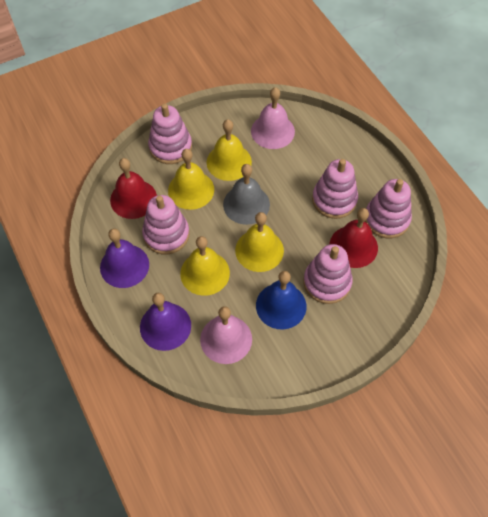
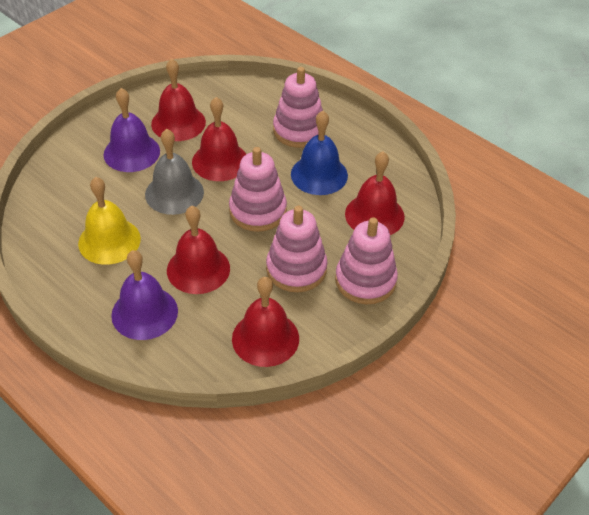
pink bell: [200,306,252,364] [251,87,295,149] = 2 -> none = 0
pink stacking toy: [142,195,190,255] [148,104,192,164] [303,244,353,304] [312,159,358,219] [365,179,412,238] = 5 -> [229,147,287,232] [266,206,327,292] [273,67,323,148] [335,217,398,304] = 4
red bell: [110,158,157,219] [330,208,378,268] = 2 -> [151,58,206,141] [167,206,230,294] [192,97,246,181] [232,277,299,367] [345,152,405,235] = 5
yellow bell: [168,149,214,210] [180,236,230,296] [207,119,252,181] [235,212,284,272] = 4 -> [78,177,141,265] = 1

